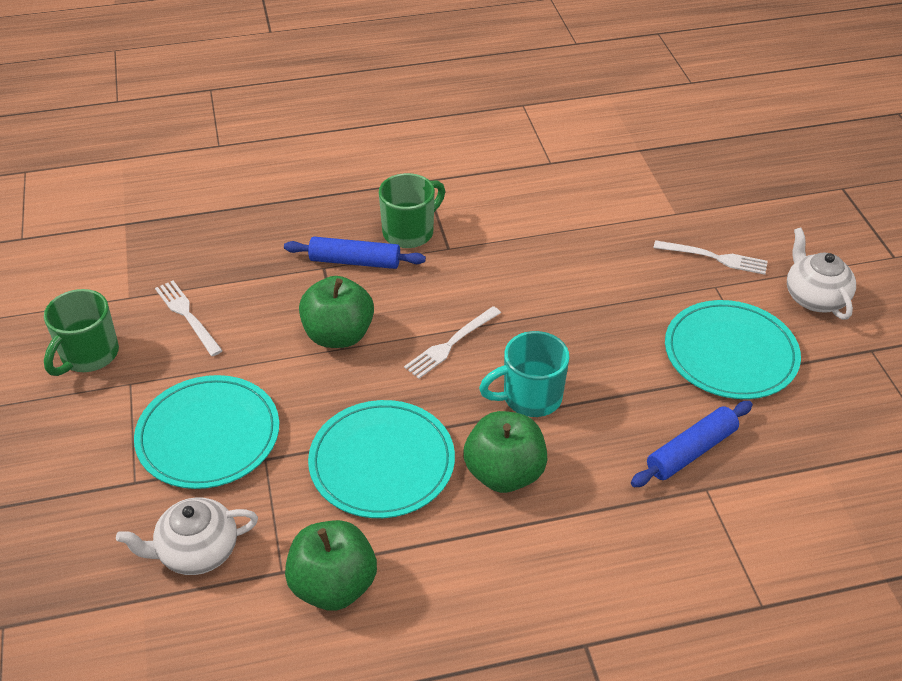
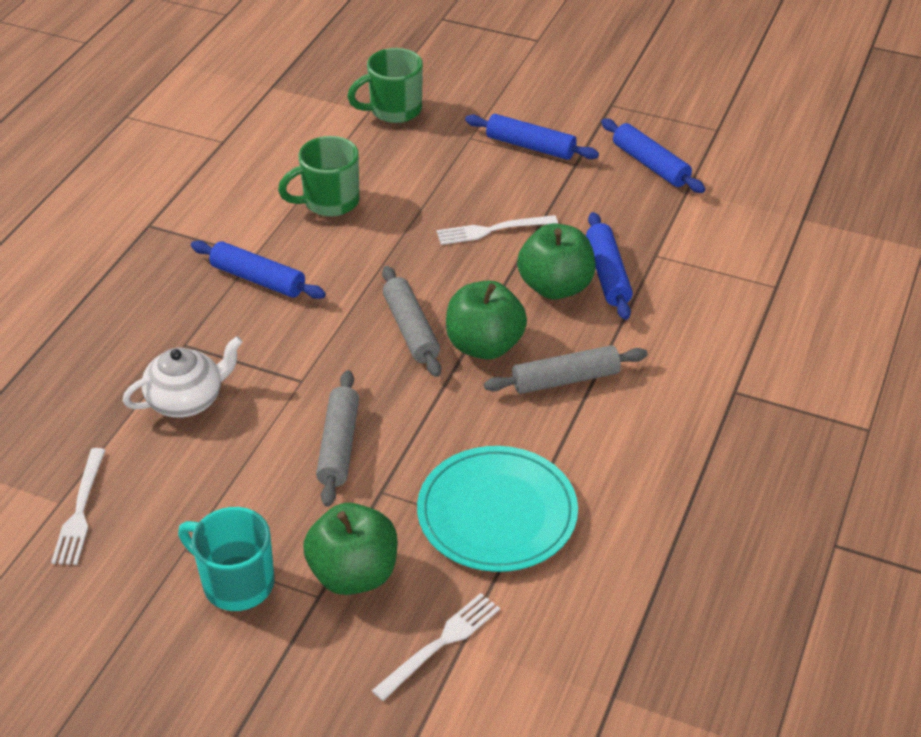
blue rolling pin: [284,237,426,269] [631,401,753,487] = 2 -> [191,241,326,299] [465,114,599,160] [586,212,633,320] [601,119,705,193] = 4
grey rolling pin: none = 0 -> [316,370,359,507] [382,266,441,377] [484,345,648,394] = 3
turquoise plate: [134,375,279,489] [308,400,455,518] [665,300,801,399] = 3 -> [417,446,578,572] = 1
white teapot: [116,497,258,575] [787,228,856,320] = 2 -> [123,336,243,418] = 1

